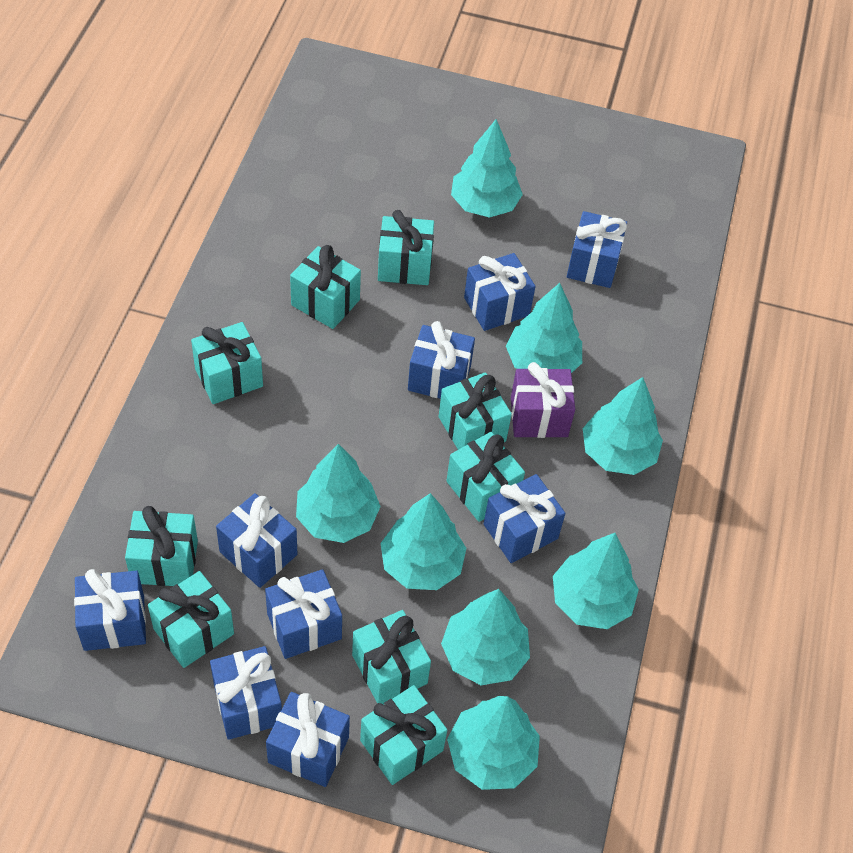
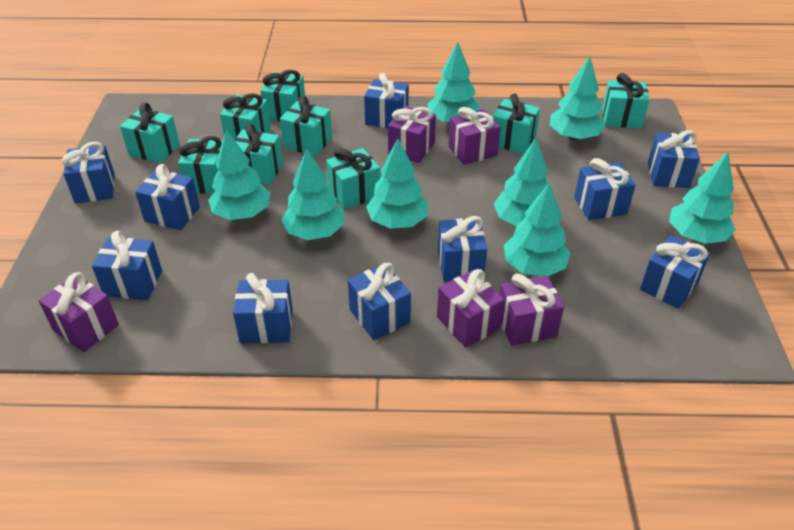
blue gift: [74,569,146,651] [210,646,282,740] [216,493,297,588] [265,569,342,659] [266,692,350,787] [408,321,475,399] [464,253,536,331] [484,474,565,563] [567,211,627,288] = 9 -> [62,142,115,203] [92,231,162,300] [135,164,200,230] [233,273,293,343] [348,263,411,340] [364,73,409,128] [438,216,487,282] [574,158,636,220] [640,235,710,309] [648,130,700,188] = 10
purple gift: [511,362,575,438] = 1 -> [39,272,119,352] [388,106,436,163] [437,269,504,348] [448,107,501,165] [499,274,564,345] = 5

